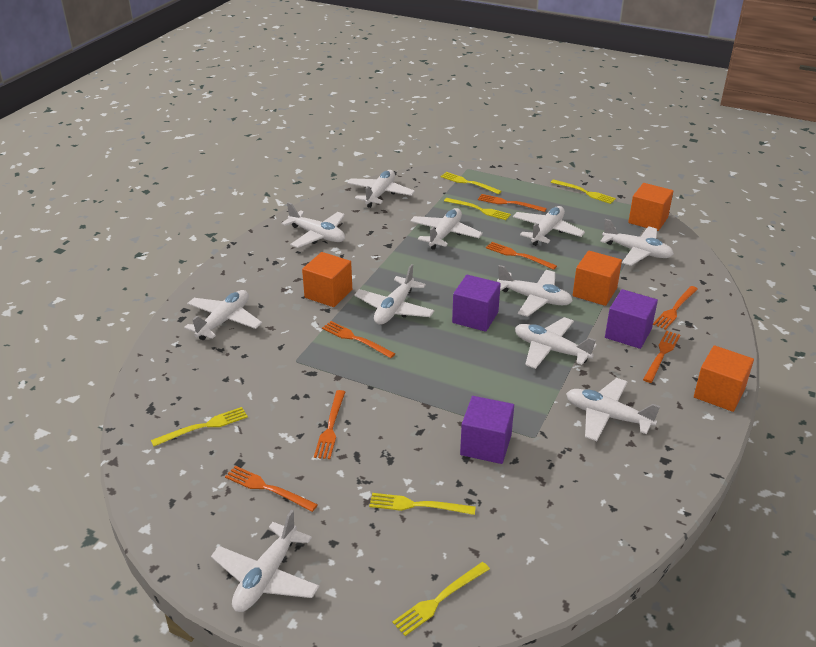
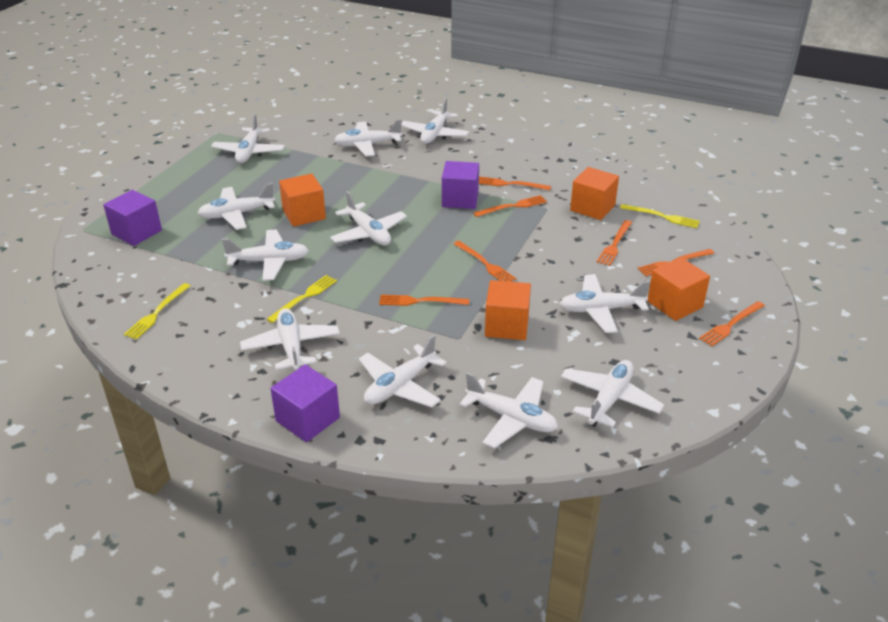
yellow fork: [151,407,248,447] [369,493,476,515] [392,562,490,636] [440,172,502,194] [444,198,511,220] [551,179,616,204] = 6 -> [124,283,190,339] [267,275,337,323] [620,204,700,228] = 3

